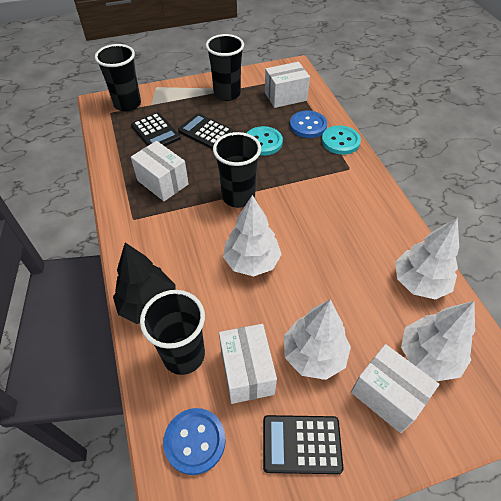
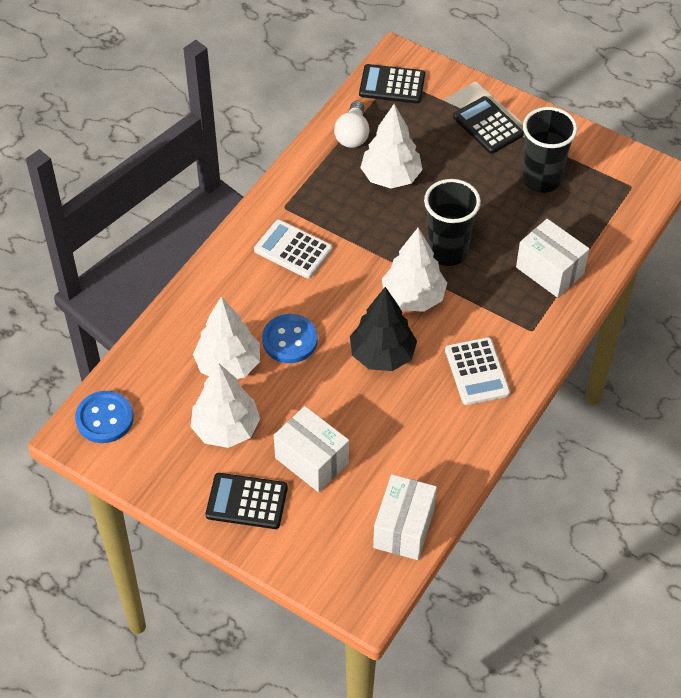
black cup: [95,44,141,112] [140,290,205,375] [206,34,244,101] [213,132,261,208] = 4 -> [424,179,481,266] [522,107,577,193] = 2
turquoise button: [247,126,283,156] [322,125,361,155] = 2 -> none = 0
white box: [131,141,189,201] [219,324,277,404] [265,62,310,108] [351,344,439,433] = 4 -> [274,406,349,492] [373,474,437,560] [516,219,589,298] = 3
white calculator: none = 0 -> [254,220,332,278] [445,337,510,405] = 2
white light bulb: none = 0 -> [334,101,369,148] = 1

